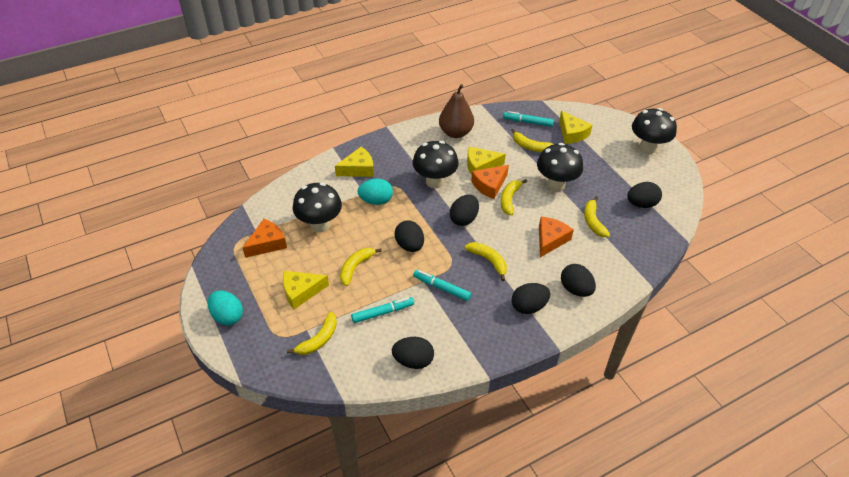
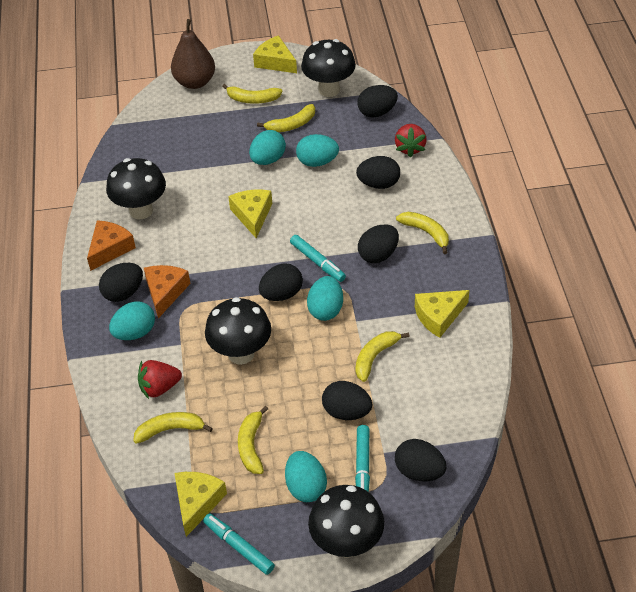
black egg: [392,337,434,369] [395,220,424,252] [450,195,479,226] [512,283,550,314] [561,264,596,297] [627,182,662,208] = 6 -> [99,263,143,302] [259,263,303,301] [322,381,372,420] [356,156,400,189] [357,85,398,118] [358,224,399,263] [395,439,446,481] = 7
orange cheese: [243,219,287,258] [471,165,509,199] [539,217,574,257] = 3 -> [87,220,136,271] [144,265,190,318] = 2
red strawberry: none = 0 -> [138,360,182,399] [395,124,427,157] = 2
turquoise egg: [208,290,243,325] [358,179,393,205] = 2 -> [109,302,155,340] [249,130,286,165] [285,451,327,502] [296,134,339,167] [307,276,343,321] = 5

